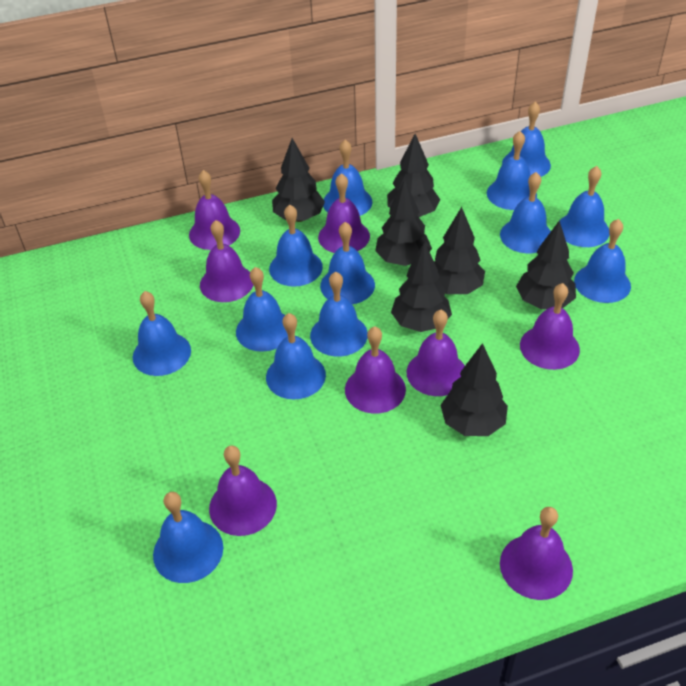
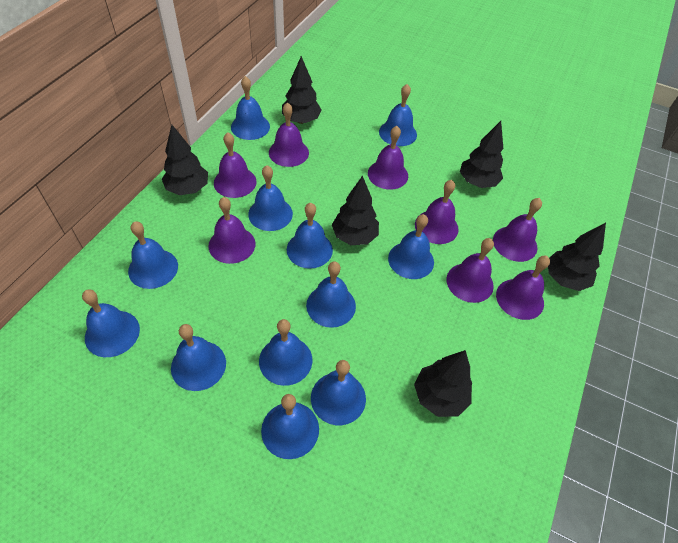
black tree: [272,138,325,222] [375,179,432,266] [387,134,440,217] [391,242,452,332] [434,207,485,294] [440,343,508,436] [516,220,576,309] = 7 -> [162,125,208,195] [282,56,322,124] [332,175,379,245] [414,350,472,417] [460,121,503,188] [548,223,606,291] = 6
blue bell: [133,291,191,376] [153,492,223,583] [236,267,288,352] [266,313,326,400] [269,205,323,287] [310,271,368,357] [320,222,375,304] [323,140,372,216] [487,131,537,210] [500,172,551,253] [502,101,551,177] [560,166,610,247] [574,219,631,303] = 13 -> [82,289,140,357] [128,221,178,289] [171,324,226,391] [231,76,270,140] [248,165,293,231] [259,319,312,386] [261,394,319,459] [287,203,333,269] [306,262,356,328] [311,360,366,425] [379,84,417,146] [388,214,434,279] = 12

